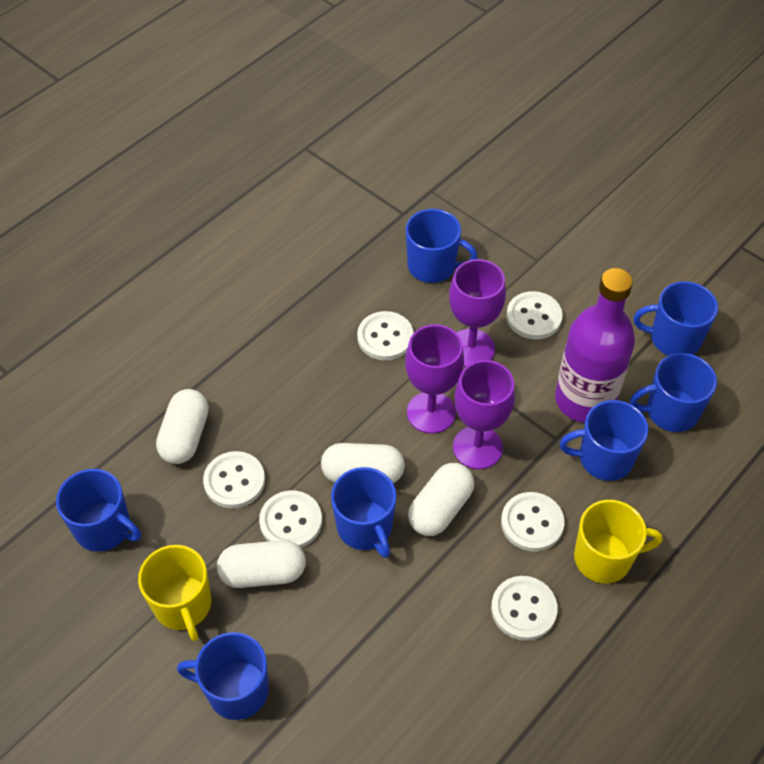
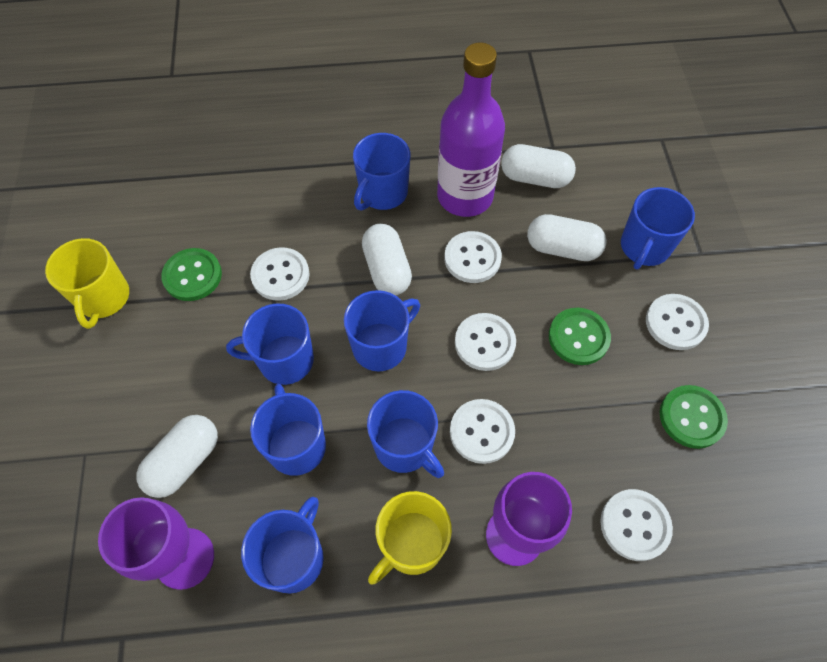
green button: none = 0 -> [161,248,222,301] [549,308,611,365] [660,385,728,449] = 3
purple goblet: [405,324,464,434] [449,259,506,367] [453,360,515,469] = 3 -> [98,497,214,590] [486,472,572,566] = 2

